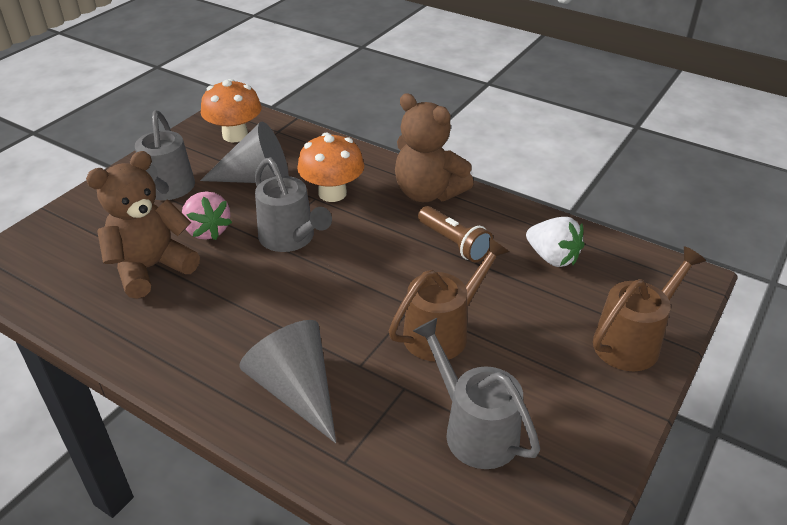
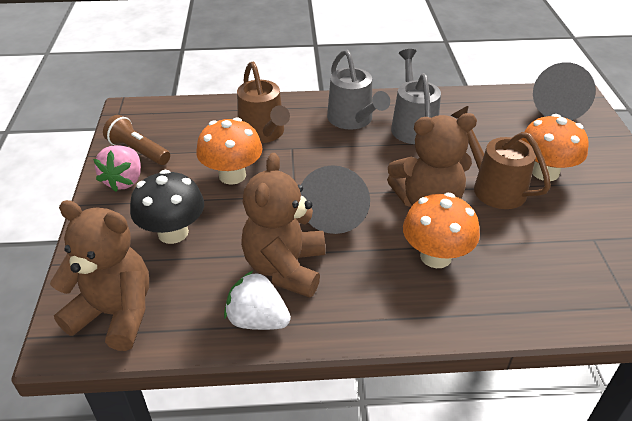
black mushroom: none = 0 -> [130,170,204,244] = 1
brown teddy bear: [86,151,200,299] [395,93,474,202] = 2 -> [50,200,149,351] [241,153,325,298] [387,113,477,207] = 3
grey watering can: [135,111,195,200] [255,157,332,252] [413,318,540,469] = 3 -> [327,50,390,130] [391,49,441,144] = 2
orange mushroom: [201,79,262,142] [297,133,364,202] = 2 -> [196,117,263,185] [403,193,480,268] [520,114,589,181] = 3

